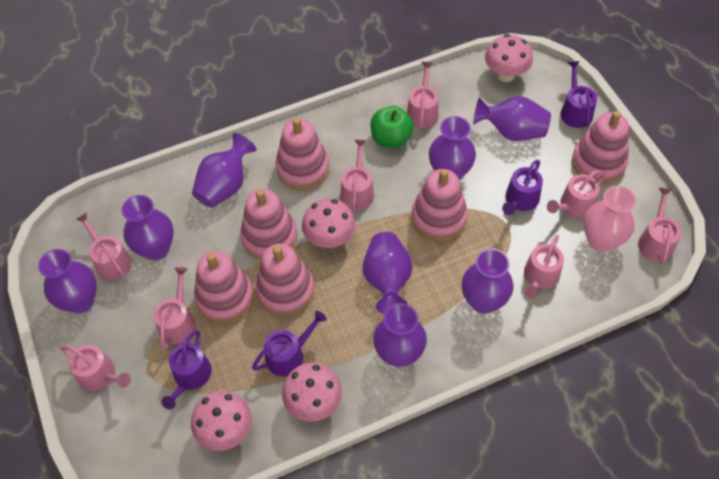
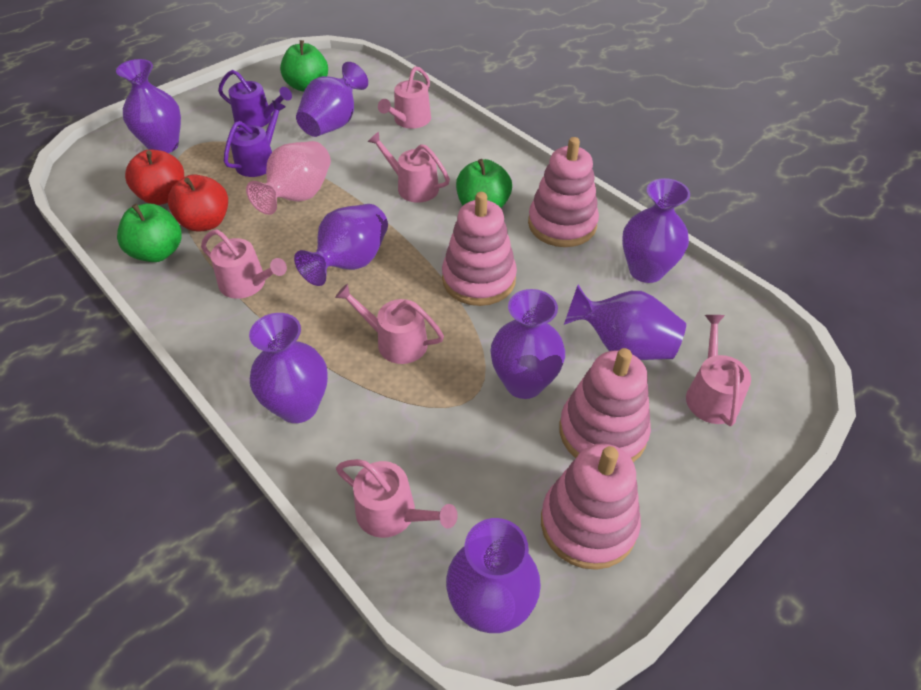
green apple: [370,106,414,148] = 1 -> [117,203,182,262] [280,40,328,92] [456,159,512,208] = 3
pink mushroom: [191,391,252,451] [282,363,342,422] [302,198,355,248] [485,34,533,82] = 4 -> none = 0
pink stacking toy: [194,251,254,323] [240,189,297,260] [255,244,315,316] [275,118,329,190] [412,169,468,241] [572,111,629,184] = 6 -> [442,192,517,306] [528,137,599,247] [541,443,641,570] [559,348,651,462] = 4
pink watering can: [61,345,131,391] [76,213,132,280] [153,267,195,350] [340,140,374,212] [407,62,439,128] [524,235,564,299] [547,170,605,218] [638,188,681,264] = 8 -> [201,230,287,299] [335,284,444,364] [336,459,458,538] [367,131,450,203] [378,66,431,129] [686,315,751,426] = 6
purple watering can: [162,330,212,409] [252,311,327,376] [502,160,543,215] [560,61,597,128] = 4 -> [218,70,292,127] [224,100,286,177] = 2
red apple: none = 0 -> [125,149,184,205] [168,174,228,232] = 2

